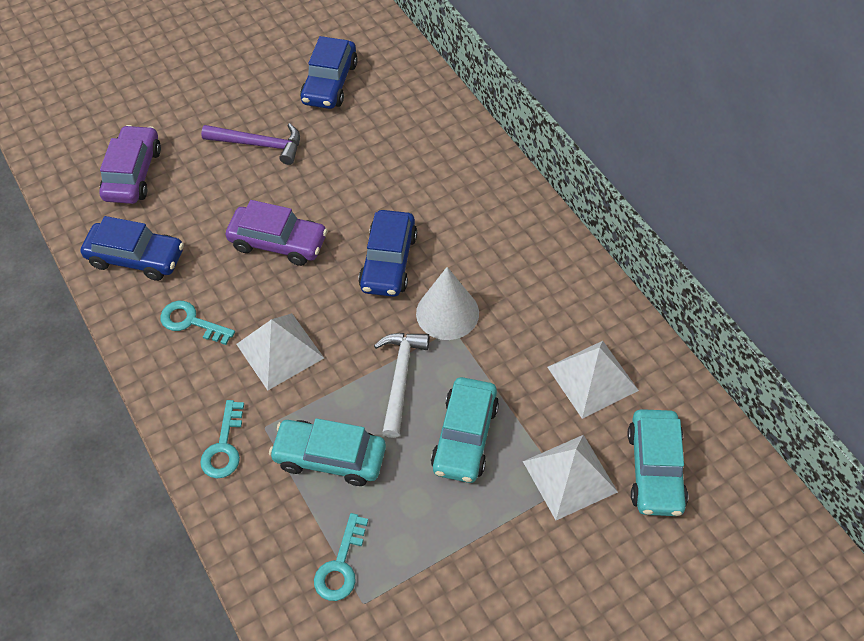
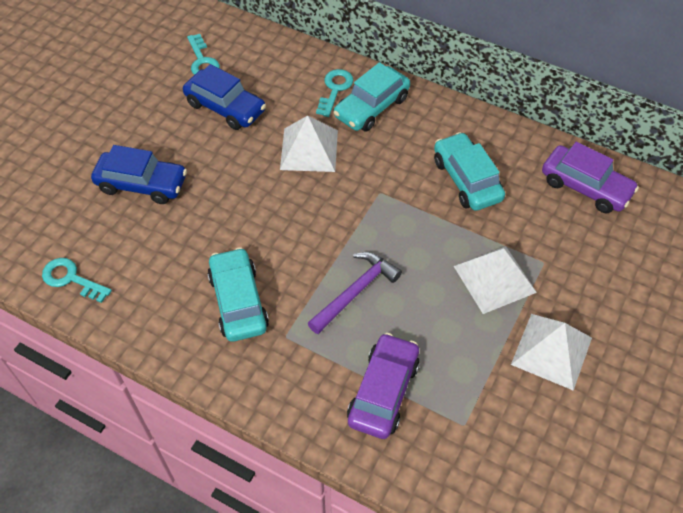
blue car: [81,216,184,281] [300,36,358,109] [358,210,417,297] = 3 -> [91,145,187,204] [183,64,266,130] = 2
white cone: [416,267,479,340] = 1 -> none = 0
white hammer: [374,333,429,438] = 1 -> none = 0

